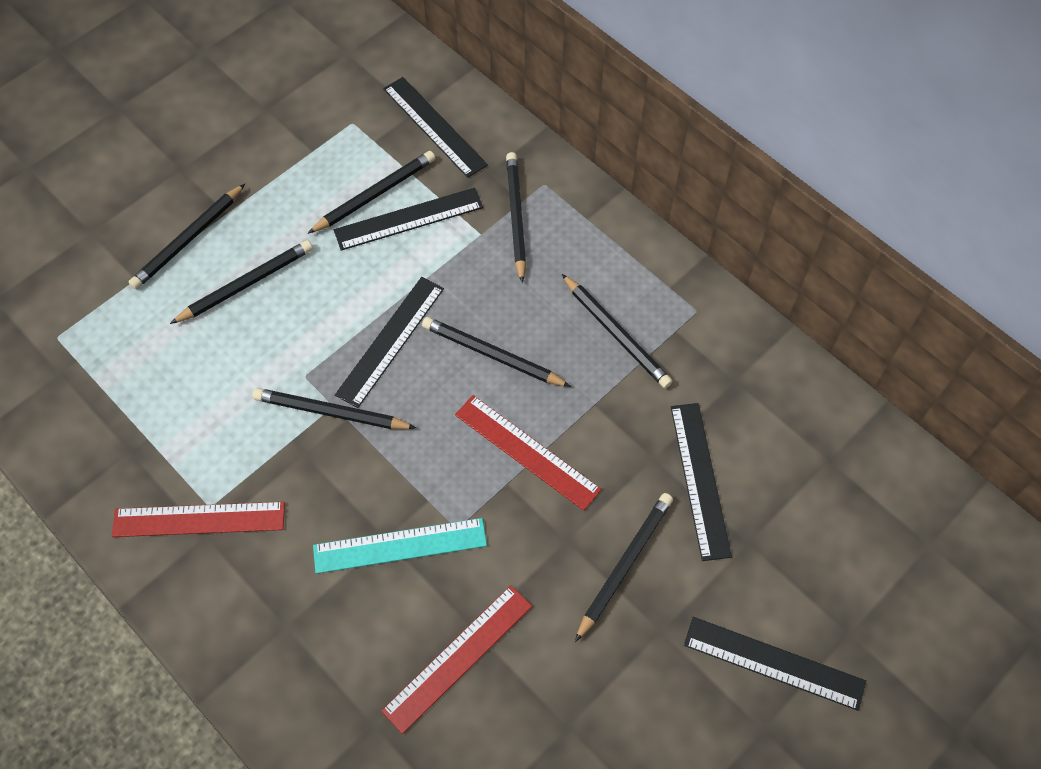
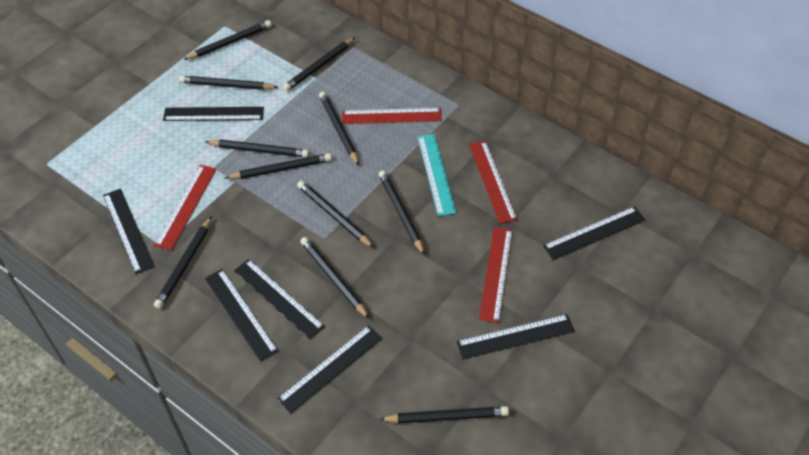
black pencil: [129,184,245,289] [170,240,313,324] [253,388,416,429] [308,151,435,234] [422,317,571,387] [506,152,526,283] [562,274,673,388] [575,493,673,642] = 8 -> [154,216,212,309] [179,75,278,90] [183,20,272,60] [205,139,309,157] [225,153,332,179] [283,37,356,91] [297,181,374,248] [300,237,370,319] [319,92,359,166] [379,170,425,255] [379,406,509,423] = 11
black ruler: [334,188,483,251] [335,277,444,408] [383,77,488,178] [671,403,732,561] [684,617,866,711] = 5 -> [103,189,155,274] [163,107,264,121] [205,269,278,362] [234,259,325,339] [277,325,382,413] [456,314,575,359] [543,206,645,260] = 7
red ruler: [112,502,285,537] [381,585,532,734] [455,395,602,511] = 3 -> [154,165,217,250] [342,108,442,124] [469,141,518,224] [479,227,513,323] = 4

